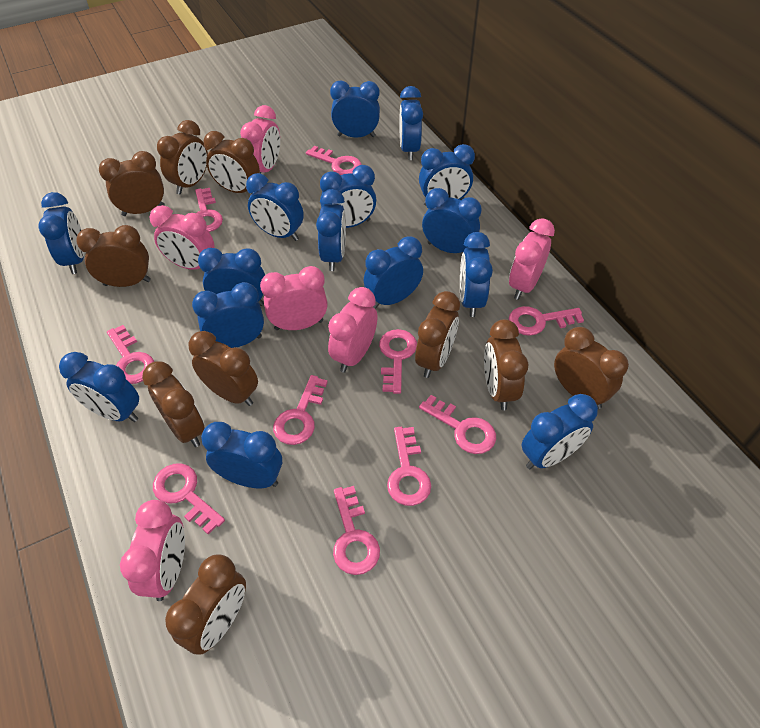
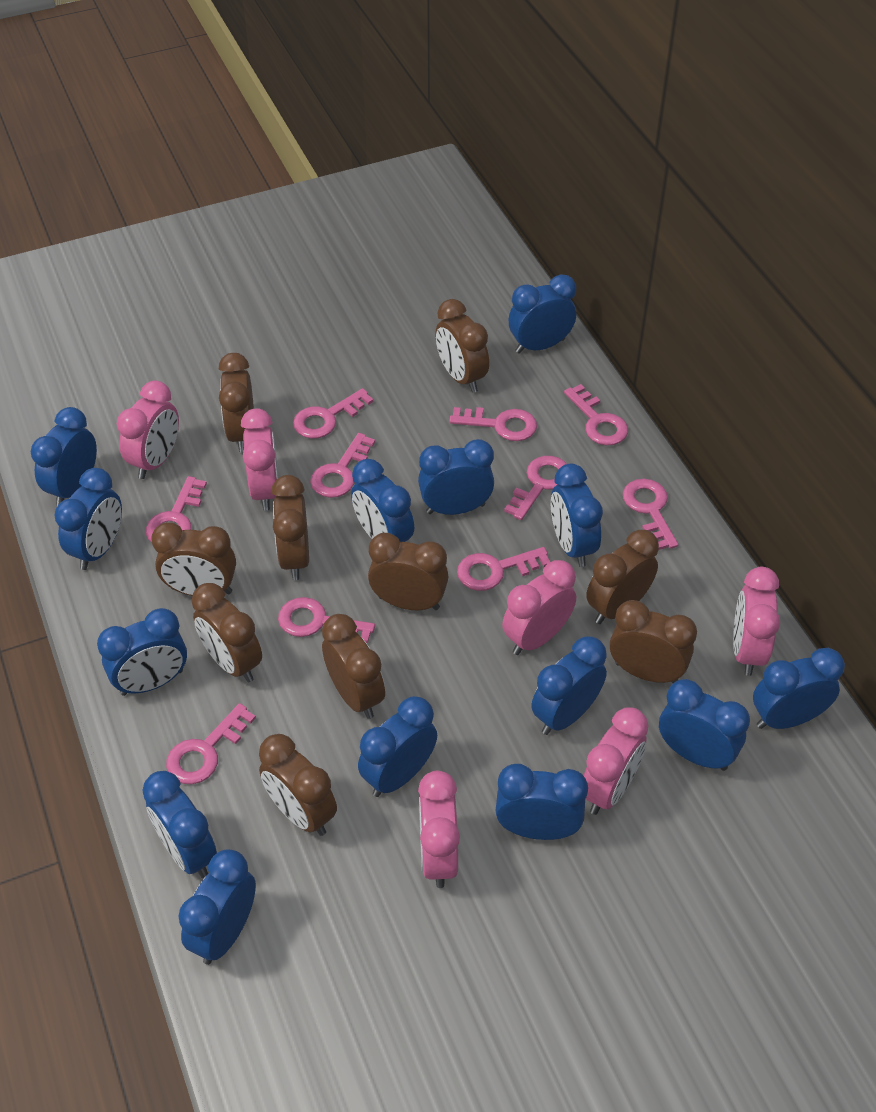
blue clock: [38,192,85,274] [59,352,139,422] [192,282,264,348] [198,248,265,306] [201,422,282,488] [246,173,304,241] [316,189,346,271] [320,165,376,228] [330,80,380,138] [364,236,423,308] [400,86,423,160] [419,144,475,206] [422,188,482,253] [460,232,493,317] [522,394,598,469] = 15 -> [31,407,97,506] [54,468,122,570] [97,608,187,696] [142,771,217,878] [178,849,256,965] [351,459,414,542] [358,696,437,797] [418,439,494,515] [496,764,588,840] [509,274,576,353] [531,636,607,735] [551,463,603,567] [659,679,750,771] [753,648,845,729] = 14

